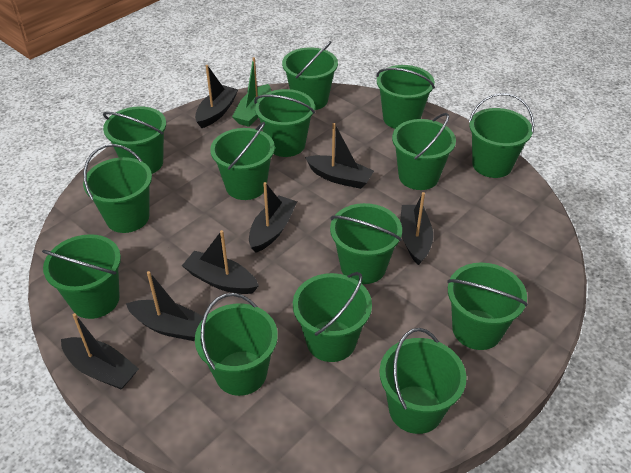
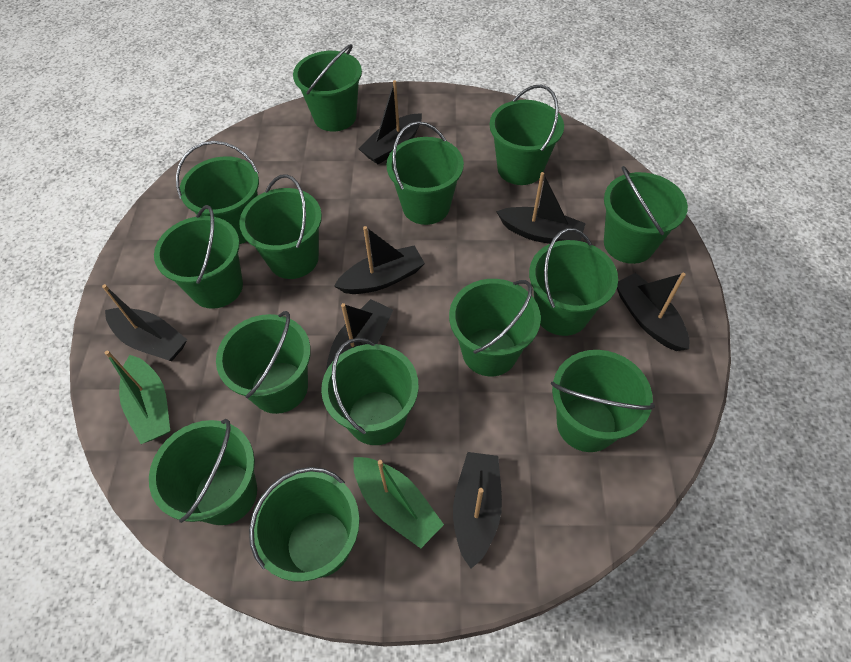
green boat: [232,57,271,127] = 1 -> [105,351,170,444] [353,457,444,548] = 2

